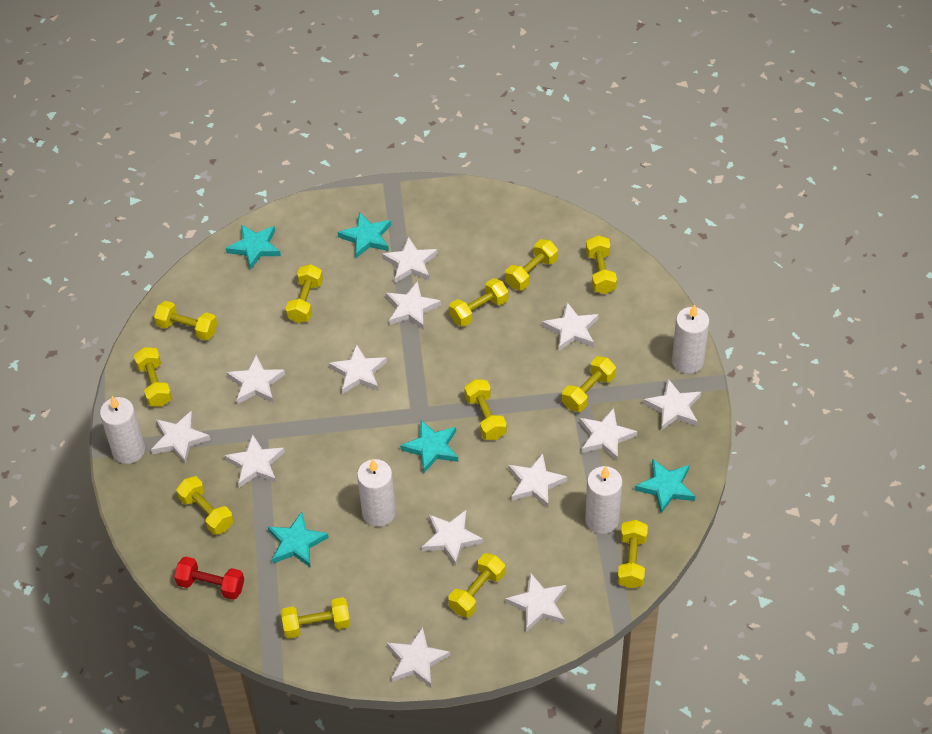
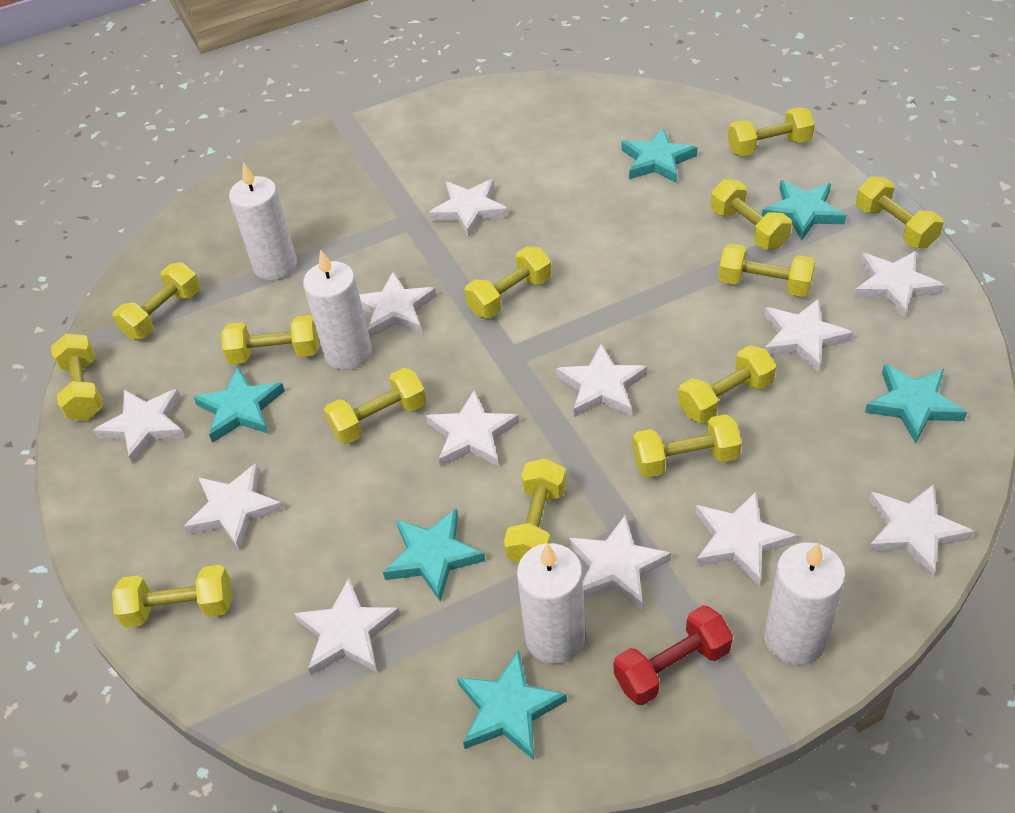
turquoise star: [226,224,281,270] [268,512,329,568] [338,212,391,258] [400,420,458,473] [635,458,695,513] = 5 -> [193,367,285,443] [383,509,485,602] [457,650,567,760] [622,128,698,183] [762,180,846,241] [865,364,967,443] = 6
white star: [151,411,210,464] [224,434,285,488] [227,355,285,404] [329,344,387,394] [382,236,438,283] [386,281,441,330] [387,627,450,687] [422,510,483,566] [505,572,567,632] [508,453,567,508] [542,302,599,351] [579,408,637,461] [643,379,701,430] = 13 -> [93,389,185,464] [184,463,284,551] [294,578,400,676] [359,272,436,338] [426,390,519,467] [429,179,508,238] [556,344,647,417] [569,515,671,610] [696,492,797,585] [765,299,853,372] [853,251,945,318] [868,484,974,577] = 12
yellow dumbbell: [134,347,172,407] [154,301,217,341] [176,476,234,535] [281,597,350,639] [286,264,323,323] [448,553,505,617] [449,278,508,327] [464,379,507,440] [505,239,558,290] [562,356,616,412] [586,235,617,294] [617,520,648,588] = 12 -> [51,334,103,420] [112,262,200,340] [112,565,232,627] [221,315,319,364] [324,368,427,444] [464,246,552,318] [504,458,566,564] [633,414,742,477] [678,345,776,424] [711,179,792,249] [718,244,816,297] [728,107,815,156] [856,176,944,248] = 13

